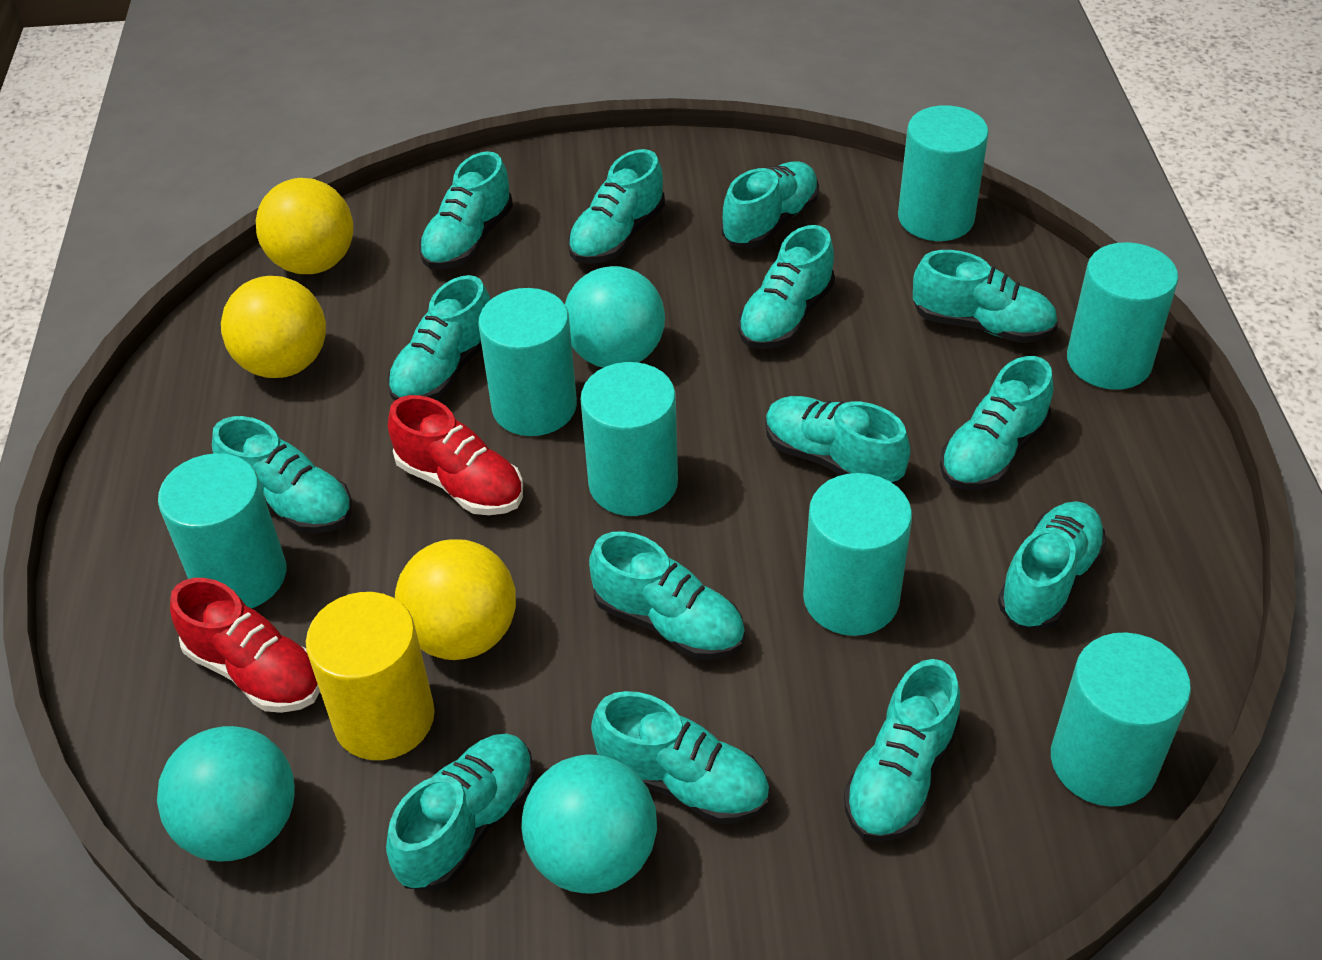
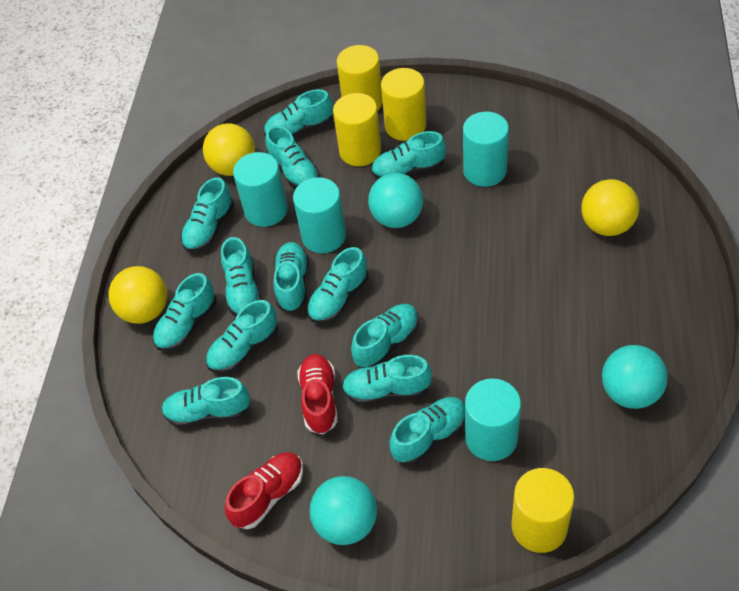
turquoise cylinder: [158,453,286,608] [478,288,577,436] [581,362,678,516] [803,473,912,636] [898,105,989,241] [1051,632,1191,807] [1067,242,1178,390] = 7 -> [233,152,288,227] [293,177,346,253] [463,112,509,187] [465,379,521,461] = 4
turquoise shoe: [212,416,352,534] [386,733,534,891] [387,275,491,401] [419,151,513,270] [568,149,665,264] [589,531,745,660] [591,691,769,824] [722,161,819,248] [738,225,835,349] [765,396,910,484] [844,659,960,842] [913,250,1058,343] [940,356,1053,490] [998,501,1107,630] = 14 -> [153,273,216,351] [162,377,250,427] [181,177,234,252] [206,300,278,373] [221,237,261,316] [264,89,333,137] [266,126,319,189] [273,242,309,312] [307,247,368,324] [342,355,432,405] [351,304,419,368] [371,131,446,179] [390,397,465,465] = 13
yellow cylinder: [306,592,435,760] = 1 -> [333,93,381,166] [337,45,383,111] [381,68,426,141] [511,468,574,553] = 4

